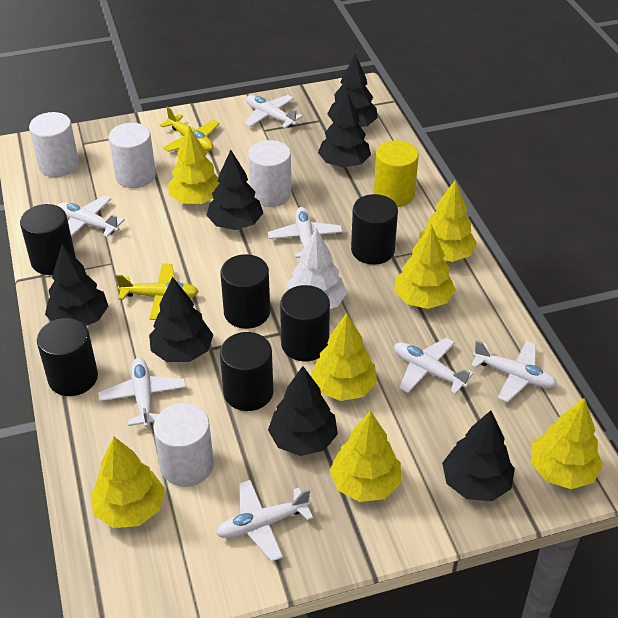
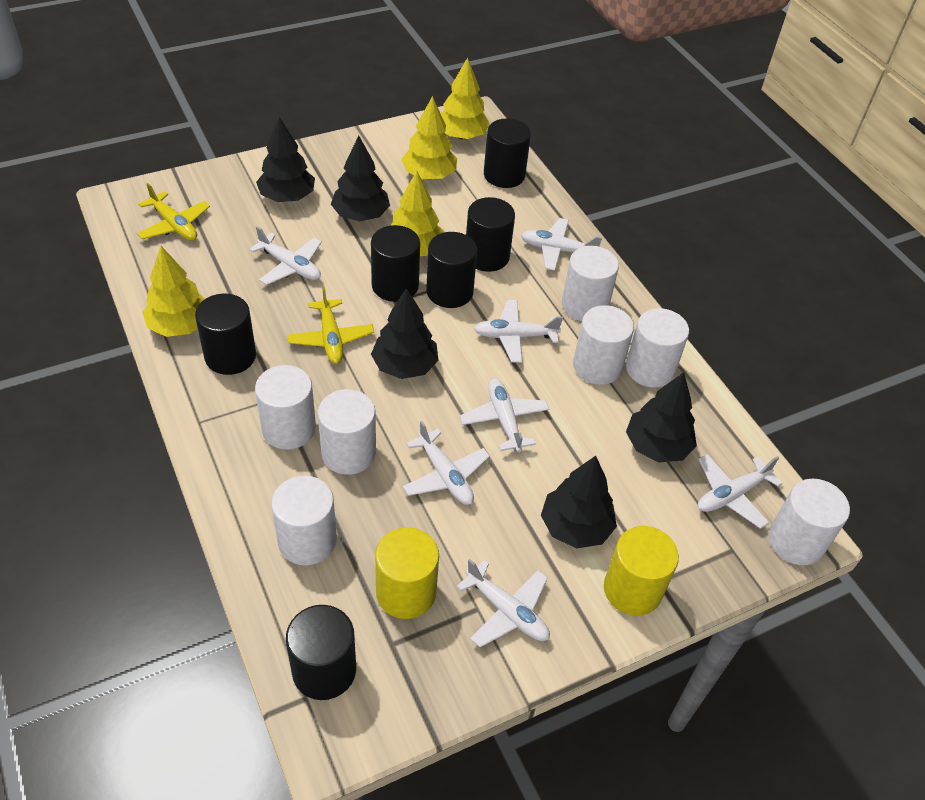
black tree: [45,244,108,326] [149,277,213,362] [206,150,263,230] [268,366,338,456] [318,90,371,168] [327,54,378,127] [442,411,515,501] = 7 -> [256,117,315,202] [331,136,390,221] [371,288,439,379] [541,456,617,549] [626,372,697,463] = 5
white cylinder: [29,112,79,177] [108,123,156,188] [153,403,214,487] [248,140,292,207] = 4 -> [255,365,316,450] [271,476,337,566] [318,389,376,475] [562,246,619,321] [573,305,634,385] [626,308,689,387] [769,479,850,565] = 7
white tree: [286,228,347,309] = 1 -> none = 0
yellow cylinder: [374,140,419,207] = 1 -> [375,527,439,619] [604,526,679,616] = 2
yellow tree: [91,437,165,528] [168,126,219,204] [311,313,377,401] [330,411,401,502] [394,224,456,309] [419,180,477,262] [531,398,603,489] = 7 -> [142,246,205,337] [390,171,444,256] [401,96,457,179] [440,57,490,140] = 4

